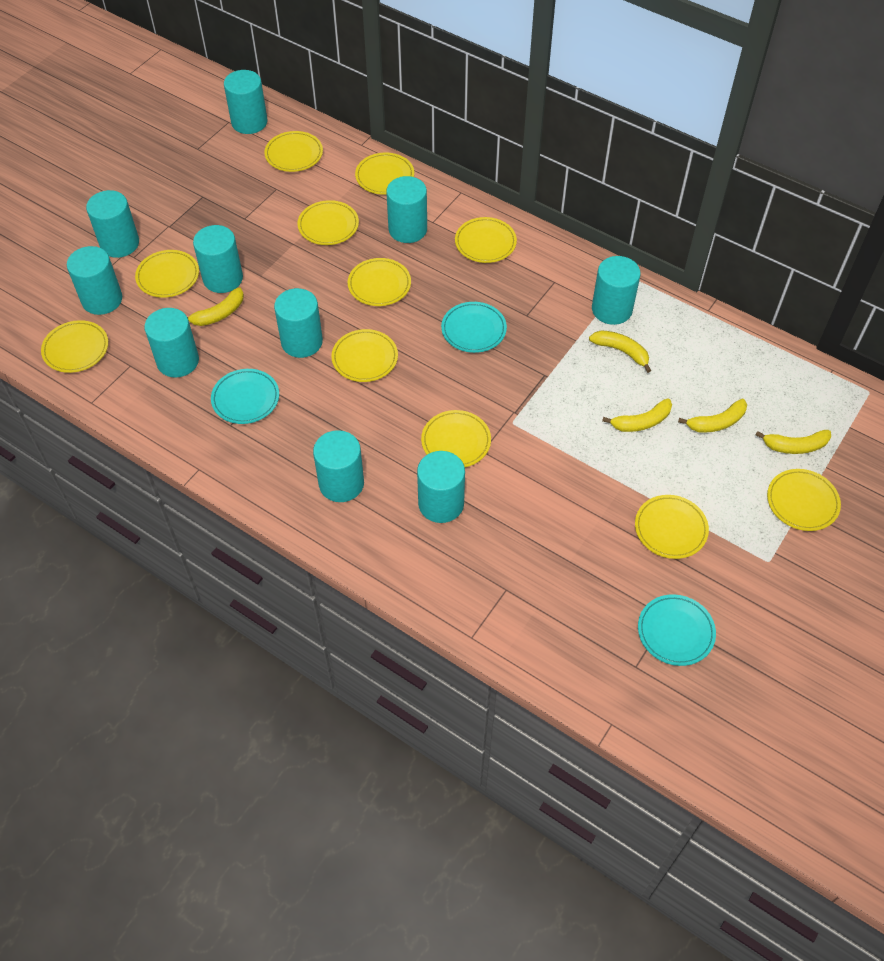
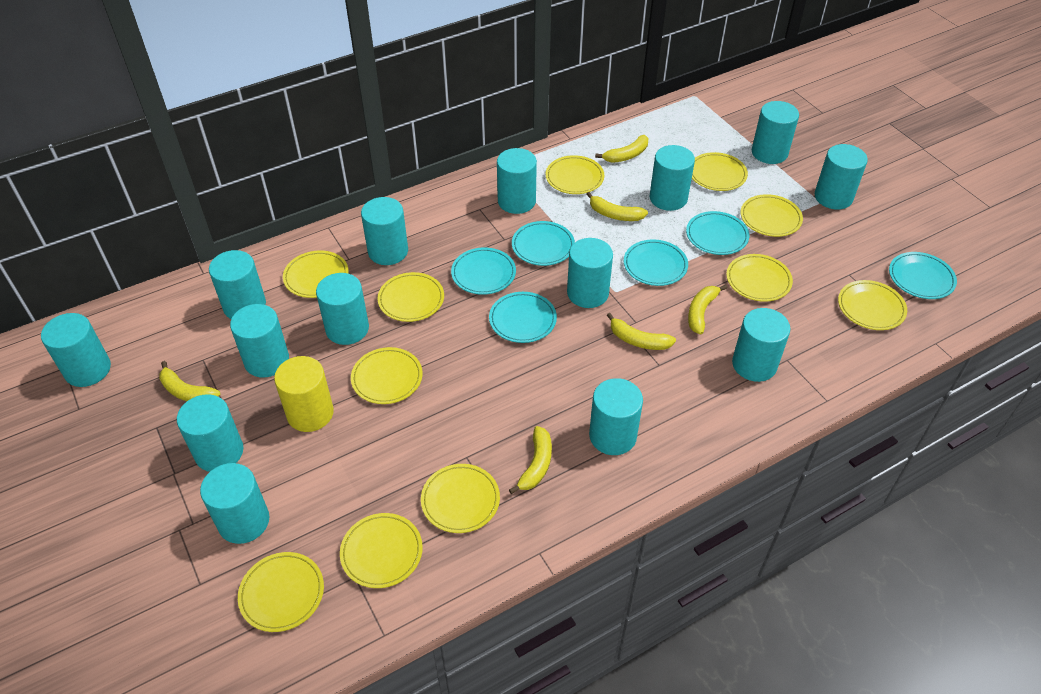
turquoise cylinder: [67,246,122,315] [86,190,139,258] [144,308,199,378] [193,225,243,293] [224,70,267,134] [274,288,323,358] [313,430,364,502] [386,176,427,243] [417,451,465,523] [592,256,641,325] = 10 -> [41,313,111,387] [177,394,243,472] [200,463,270,544] [209,250,266,319] [230,304,289,378] [316,273,369,345] [361,197,408,265] [497,148,537,214] [567,238,613,308] [589,378,643,455] [649,145,695,211] [732,308,790,382] [752,101,799,164] [815,144,868,210] = 14
turquoise plate: [211,369,279,424] [441,302,507,353] [638,594,716,666] = 3 -> [451,247,516,295] [489,292,557,343] [512,221,575,266] [624,240,688,286] [686,211,749,255] [889,252,957,299] = 6
yellow banana: [187,287,244,326] [589,330,651,373] [602,398,672,432] [678,399,747,433] [756,430,831,454] = 5 -> [159,361,221,401] [509,426,552,494] [587,192,648,221] [595,135,648,163] [607,313,676,350] [688,284,727,335] = 6
yellow cylinder: none = 0 -> [274,356,334,432] = 1

